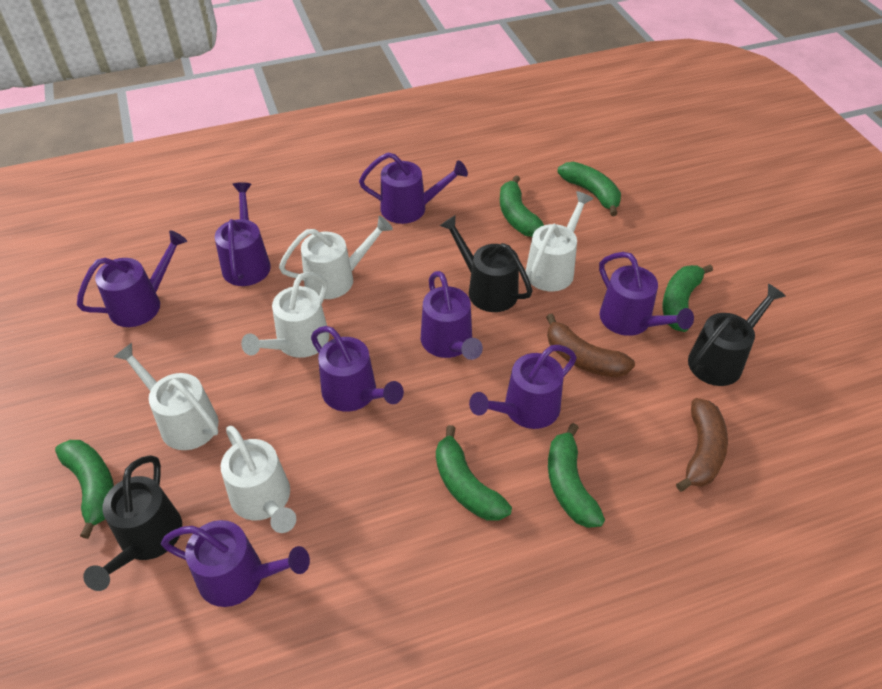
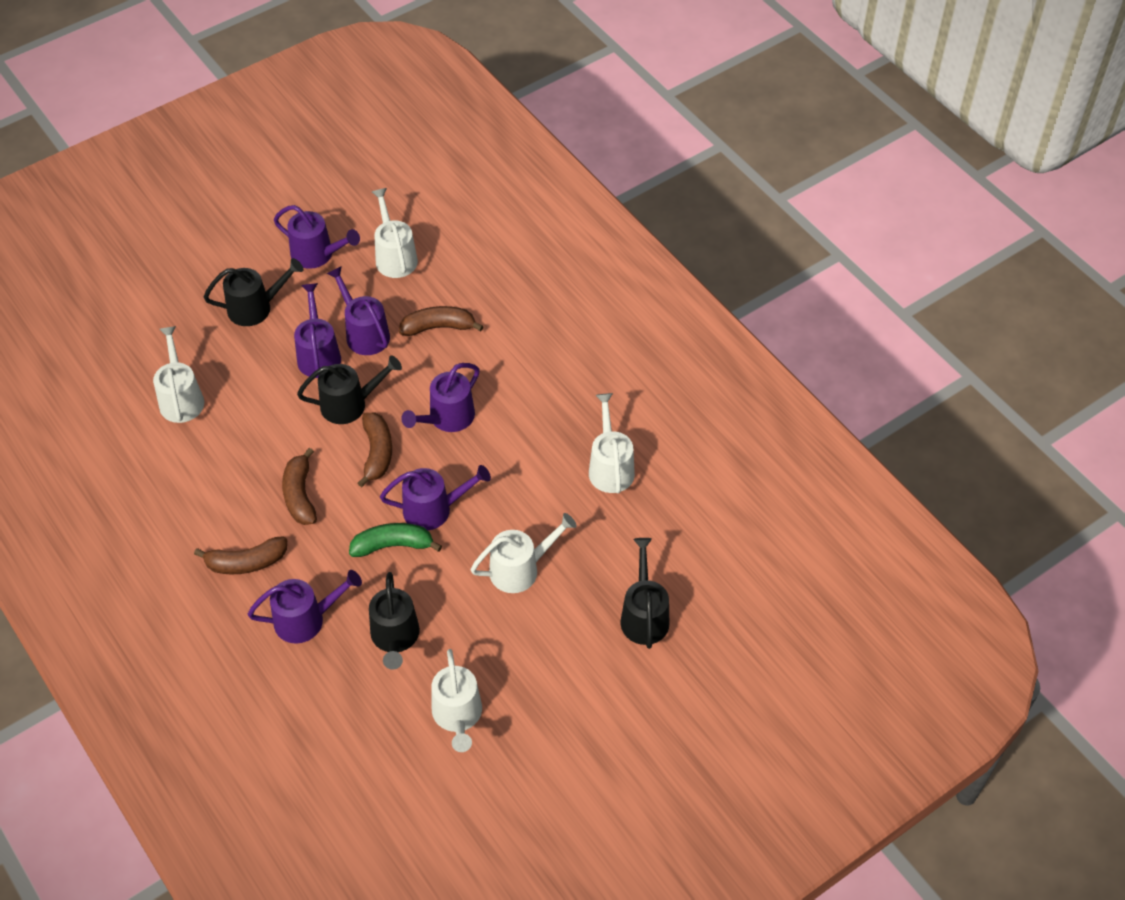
black watering can: [83,455,182,591] [440,215,533,312] [688,284,786,386] = 3 -> [204,258,304,326] [297,356,402,424] [369,572,420,670] [620,538,669,649] = 4
brown banana: [546,314,635,378] [676,398,728,492] = 2 -> [194,537,287,574] [282,448,317,525] [358,412,392,487] [399,306,484,336] = 4
green banana: [55,440,114,539] [436,425,512,521] [500,175,544,237] [548,423,605,528] [557,162,621,216] [663,264,713,332] = 6 -> [349,523,442,557] = 1
purple watering can: [77,230,187,327] [161,520,310,607] [215,182,271,286] [311,326,404,412] [359,152,468,224] [421,271,483,360] [469,345,577,429] [599,252,694,336] = 8 -> [248,570,362,643] [274,205,360,269] [294,283,341,378] [327,266,390,355] [380,465,491,530] [401,363,480,432] = 6

